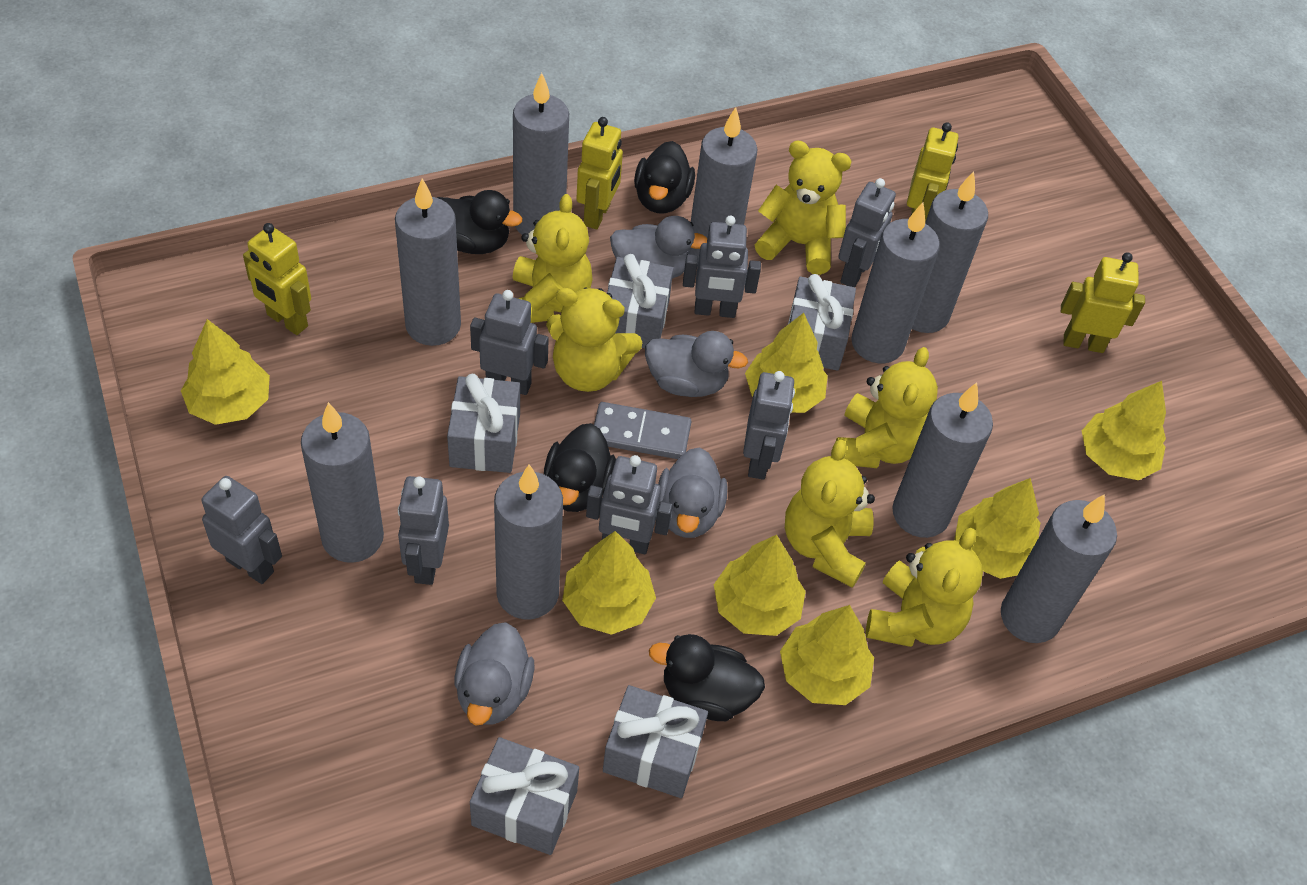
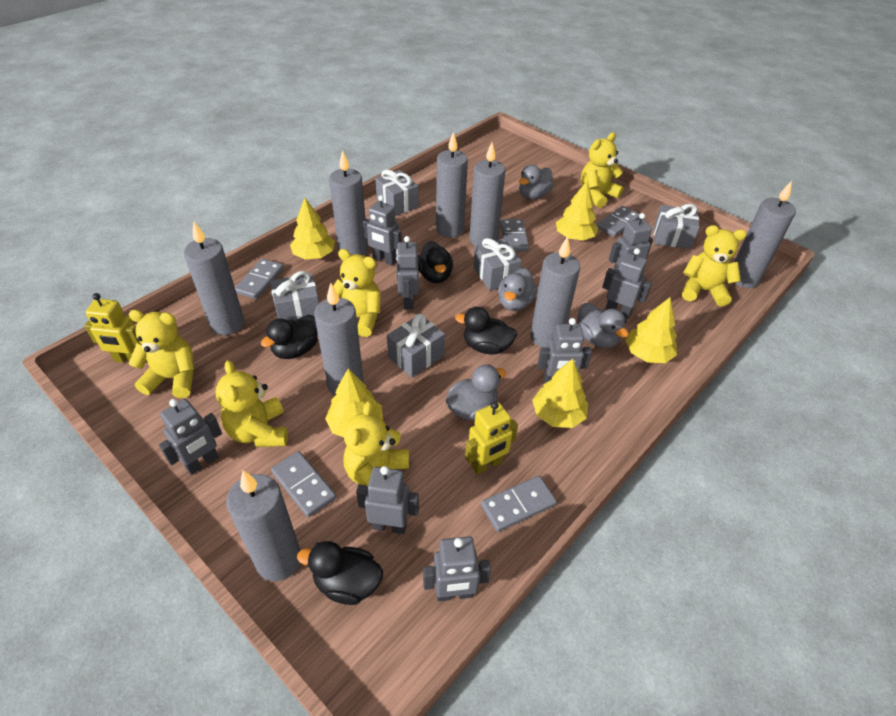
grey candle: [301,402,384,563] [395,178,461,346] [494,464,563,619] [513,73,569,235] [689,107,758,266] [851,202,940,363] [892,382,993,538] [912,171,988,333] [1001,494,1117,643] = 9 -> [184,222,244,335] [226,471,300,581] [314,283,364,395] [329,150,368,255] [436,132,468,238] [470,142,506,245] [530,236,580,348] [734,181,796,288] = 8
grey domino: [594,402,692,459] = 1 -> [235,259,284,299] [271,451,336,517] [481,476,557,532] [501,219,529,252] [596,206,640,237] = 5
grey robot: [202,476,282,584] [398,476,449,585] [470,290,549,395] [586,455,673,554] [683,216,761,318] [743,371,795,480] [838,178,896,287] = 7 -> [159,399,222,475] [356,466,419,534] [363,195,402,265] [396,236,419,309] [423,536,491,601] [538,318,592,384] [602,248,652,319] [609,213,653,274] = 8
yellow robot: [243,223,311,335] [576,117,623,230] [907,122,959,222] [1061,252,1145,353] = 4 -> [84,293,139,363] [465,401,518,475] = 2
yellow tree: [181,319,270,425] [562,531,656,635] [714,535,806,636] [745,313,828,413] [780,605,874,705] [954,478,1040,579] [1082,381,1166,480] = 7 -> [290,198,335,260] [325,368,383,437] [532,359,588,428] [556,181,598,241] [625,297,677,363] = 5

